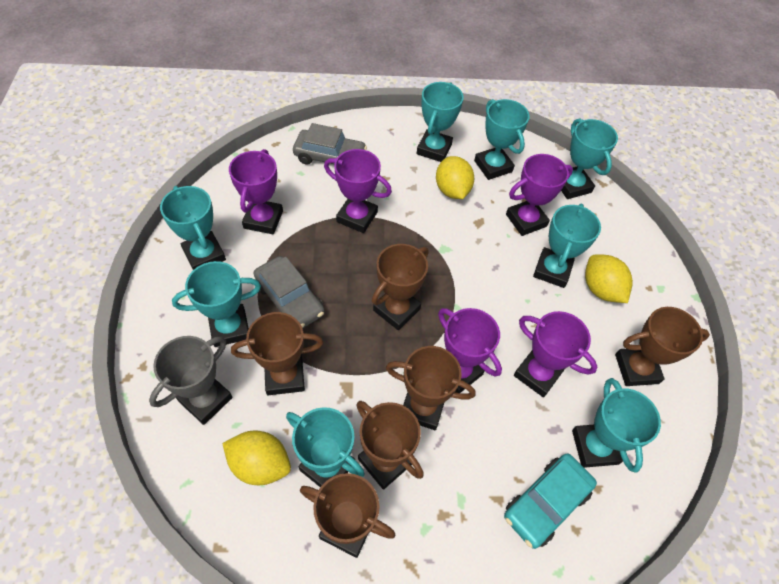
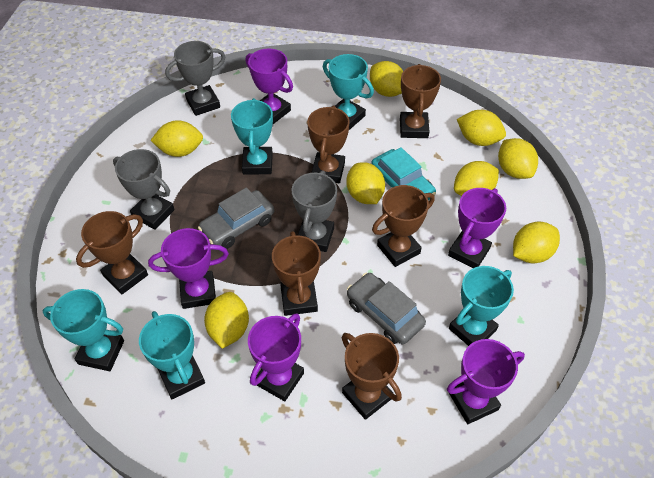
grey trophy: [149,336,233,425] = 1 -> [113,149,175,230] [165,41,225,116] [291,171,337,252] = 3
turquoise trophy: [160,186,226,270] [172,261,261,347] [286,407,365,487] [417,82,464,162] [474,99,529,180] [533,204,601,288] [561,119,618,199] [572,378,661,473] = 8 -> [42,289,124,371] [139,311,205,399] [231,98,273,175] [323,54,374,130] [449,266,514,346] = 5
yellow lemon: [222,431,291,485] [436,156,474,199] [585,254,633,303] = 3 -> [150,120,203,157] [204,292,249,349] [346,162,385,204] [370,61,403,97] [454,161,499,196] [457,110,506,146] [498,138,538,179] [513,222,560,263] = 8

